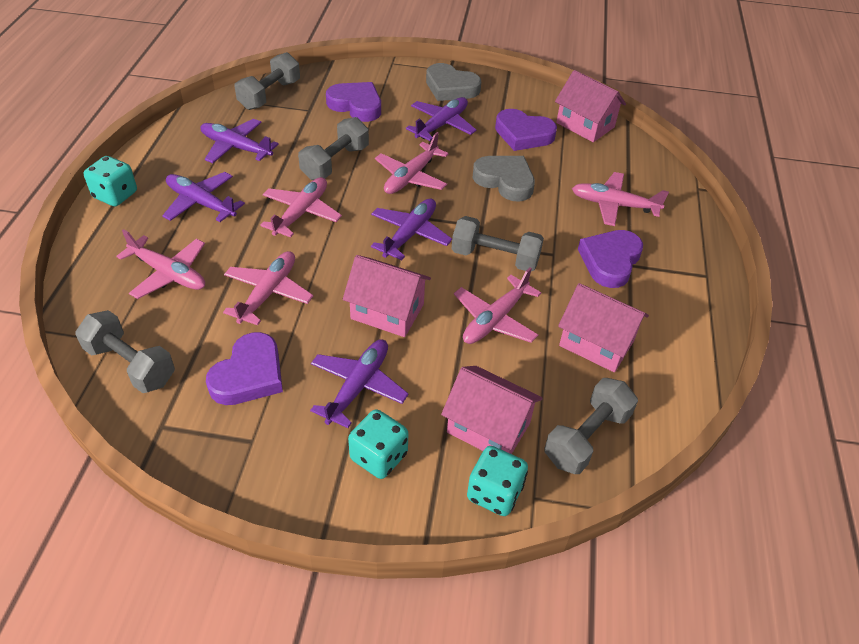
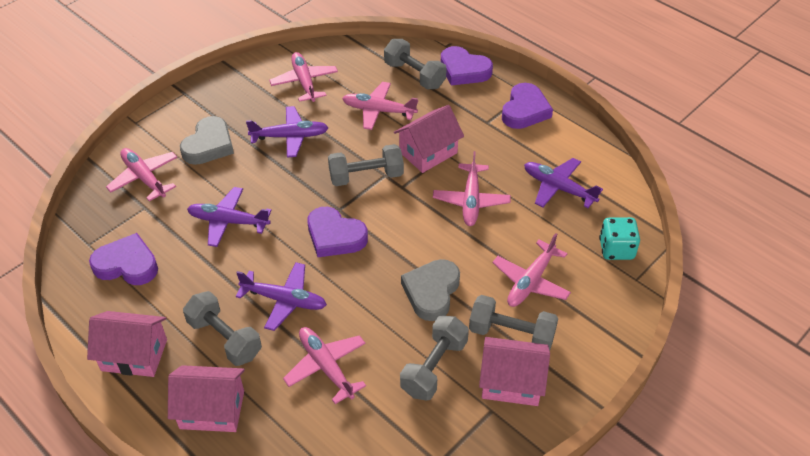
purple plane: [162,172,245,222] [200,119,279,163] [310,340,409,428] [371,198,452,260] [406,97,476,141] = 5 -> [187,187,272,247] [236,262,327,331] [246,106,329,158] [524,158,603,208] = 4
turquoise dice: [84,156,137,206] [348,409,408,479] [467,446,528,516] = 3 -> [599,217,640,260] = 1

